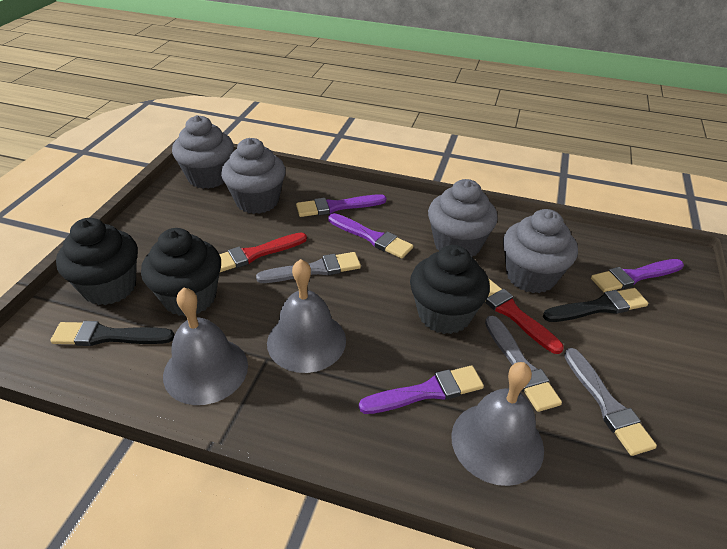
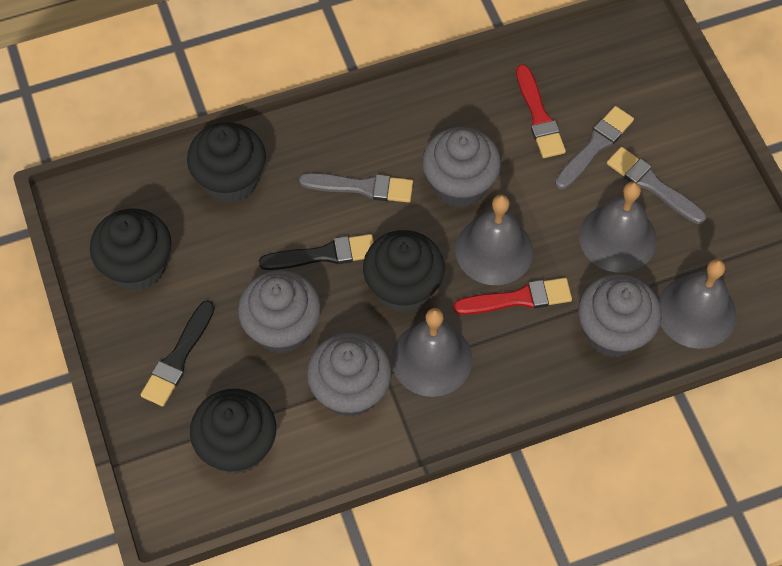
black cupcake: [56,218,138,305] [141,228,221,316] [410,245,490,334] = 3 -> [90,209,171,291] [187,122,266,203] [190,389,276,474] [363,230,445,313] = 4
grey bell: [163,288,248,405] [267,259,346,373] [451,362,544,486] = 3 -> [391,308,472,397] [455,195,533,285] [579,182,657,273] [658,259,737,349] = 4
purple brush: [296,194,386,217] [328,213,413,259] [359,366,484,414] [591,259,684,292] = 4 -> none = 0

